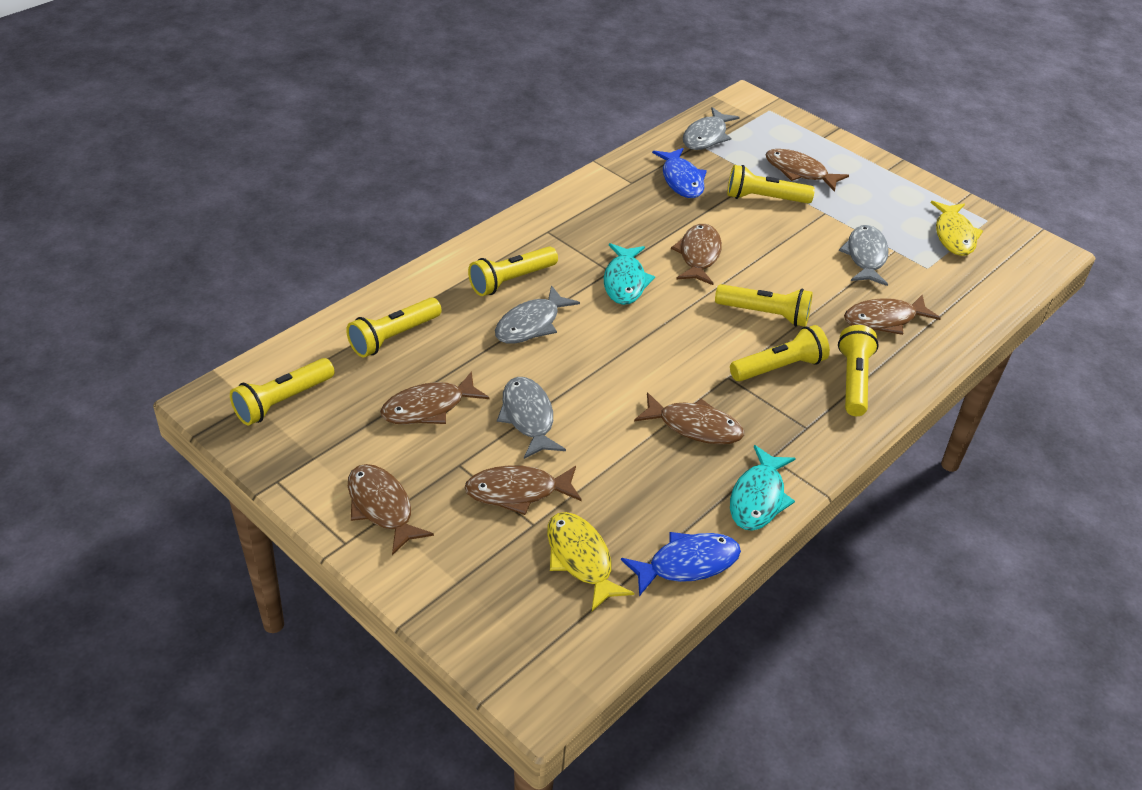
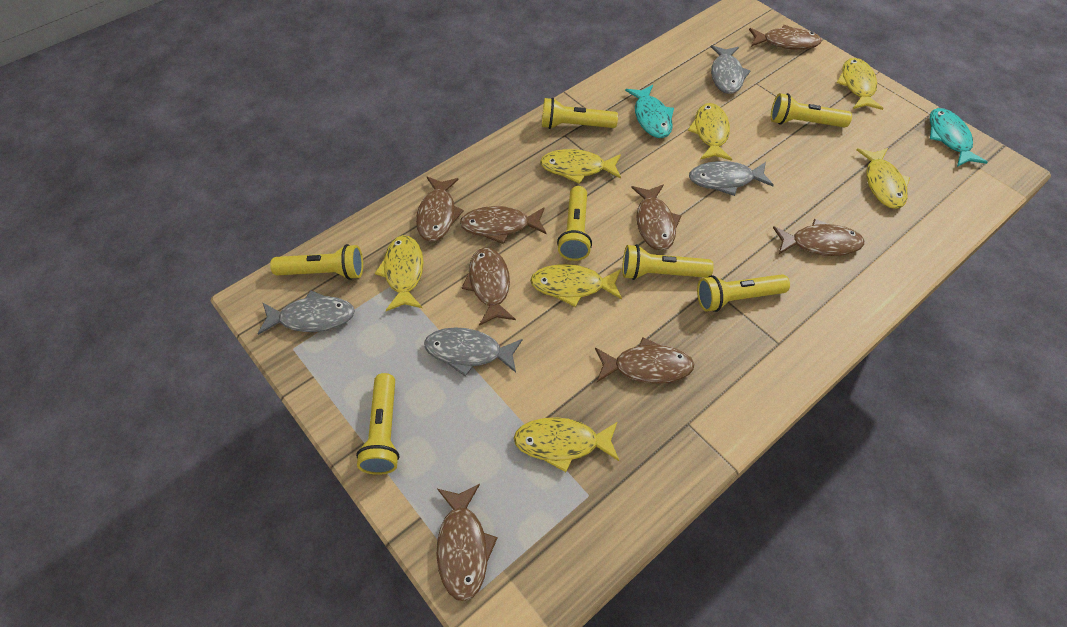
blue fish: [621,532,741,596] [652,148,707,198] = 2 -> none = 0
brown fish: [348,464,434,555] [380,371,489,425] [465,465,582,515] [634,392,744,445] [671,224,722,285] [765,149,849,192] [844,295,941,335] = 7 -> [416,177,464,242] [436,484,498,601] [460,206,547,244] [462,248,516,326] [595,337,694,384] [631,184,681,251] [749,25,822,50] [773,219,864,256] = 8
yellow fish: [547,512,634,611] [931,201,983,256] = 2 -> [375,235,423,311] [514,417,619,472] [530,264,622,307] [540,149,621,184] [688,103,732,161] [837,58,884,110] [857,148,910,209] = 7

